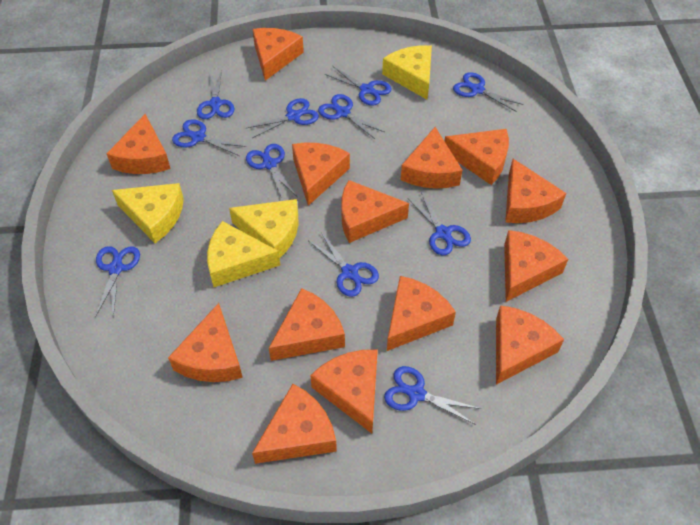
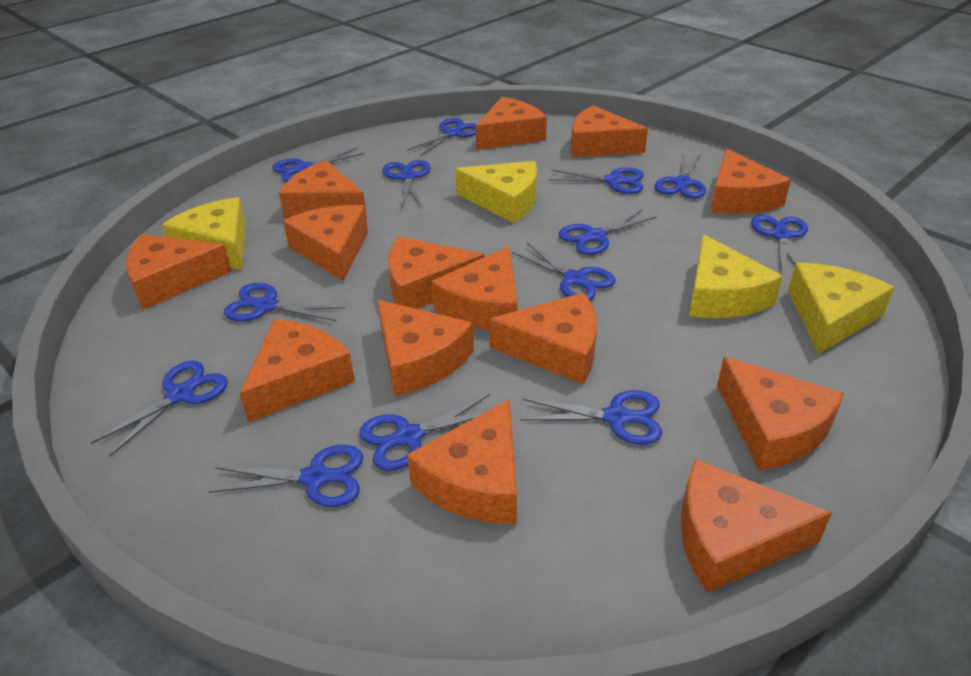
blue scissors: [95,246,140,317] [172,119,247,156] [197,70,234,119] [246,144,297,200] [247,98,319,138] [309,232,379,297] [318,94,384,139] [324,66,392,106] [384,366,481,425] [407,192,471,255] [453,72,524,112] = 11 -> [91,361,228,457] [209,445,363,507] [224,283,345,321] [272,148,364,182] [359,395,489,471] [383,160,431,207] [407,118,477,156] [512,243,616,300] [520,390,662,445] [548,167,644,194] [559,209,657,255] [655,153,706,198] [751,215,808,274] = 13

